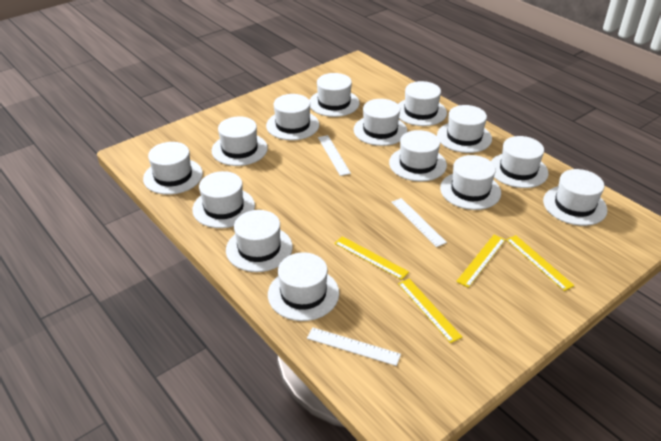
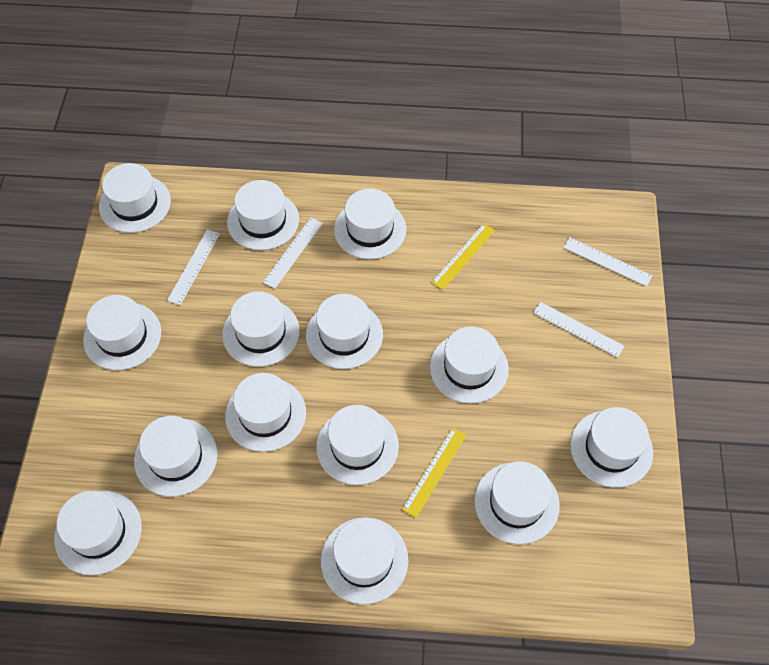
white ruler: [307,327,401,366] [318,135,351,176] [391,198,447,247] = 3 -> [167,229,220,305] [263,217,323,289] [533,302,624,358] [563,237,652,286] = 4
yellow ruler: [334,236,409,280] [398,279,462,343] [456,235,506,288] [506,235,575,291] = 4 -> [402,427,466,518] [431,223,495,290] = 2

